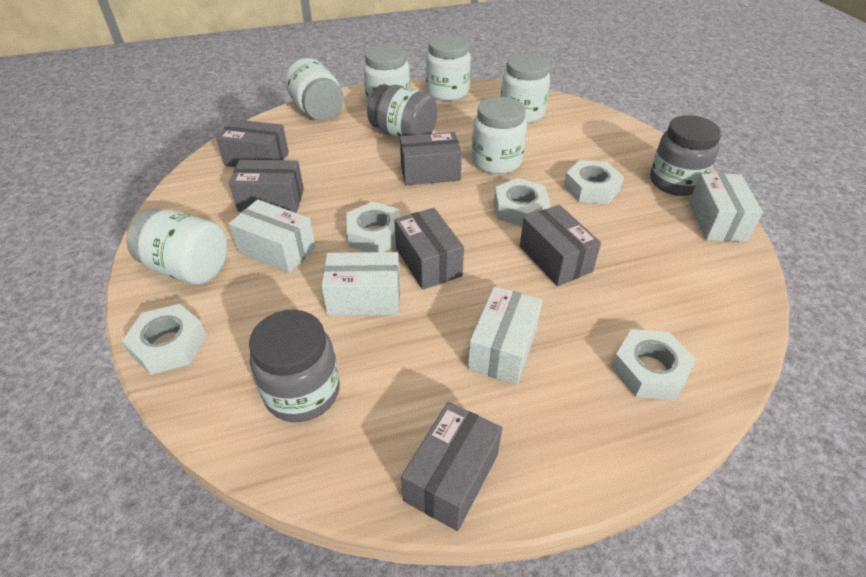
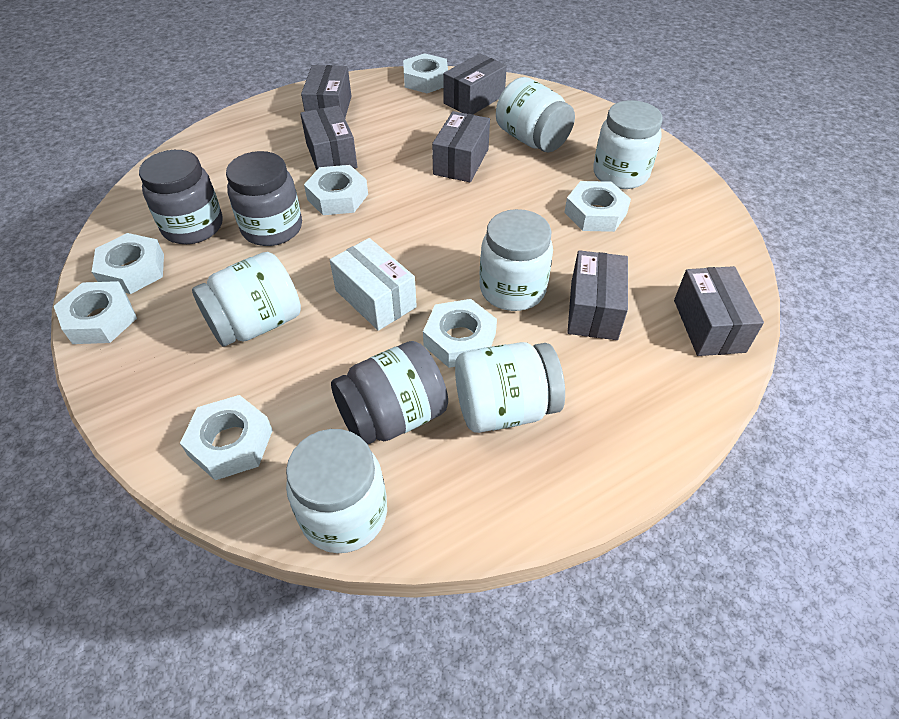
white box: [229,199,316,273] [321,252,400,316] [468,286,543,385] [689,173,763,242] = 4 -> [330,238,417,331] = 1
white nut: [122,304,207,375] [347,202,400,252] [494,178,550,227] [564,160,624,204] [611,329,696,400] = 5 -> [54,281,137,344] [92,233,164,294] [180,395,273,480] [304,165,368,215] [403,53,448,93] [423,299,497,368] [564,181,631,232] = 7

